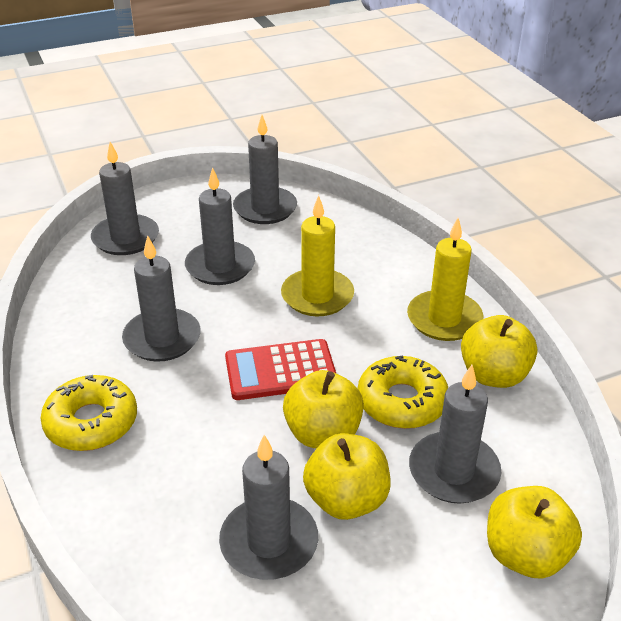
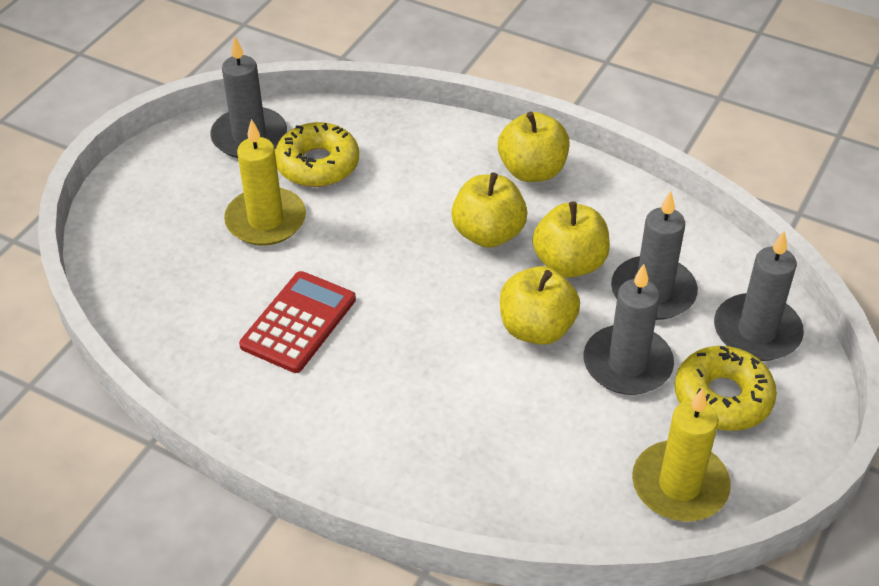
grey candle: [91,142,159,255] [122,235,201,362] [185,167,255,285] [219,435,318,580] [233,115,297,224] [409,365,501,504] = 6 -> [210,36,287,158] [583,264,674,395] [611,191,698,320] [714,231,804,361] = 4

